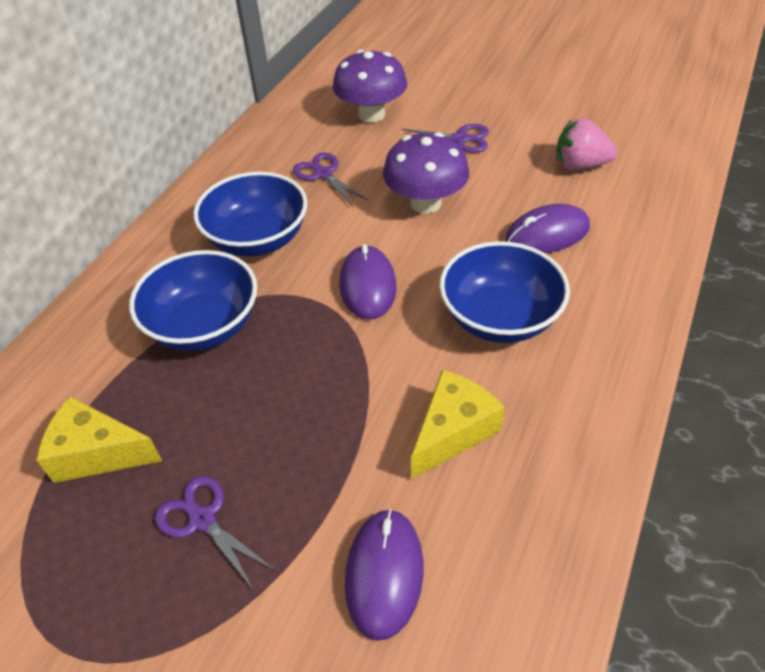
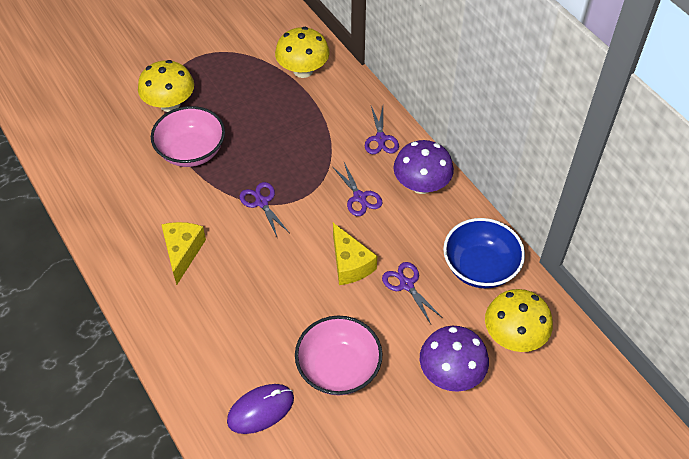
blue bowl: [129,250,257,351] [193,172,307,257] [439,241,570,343] = 3 -> [443,218,525,288] = 1
pink bowl: none = 0 -> [151,106,225,167] [295,316,383,396] = 2
pink strawberry: [556,118,617,171] = 1 -> none = 0
purple mouse: [339,244,397,320] [345,509,423,641] [505,204,590,253] = 3 -> [227,384,294,434] = 1
purple scissors: [155,476,276,589] [293,153,369,207] [399,124,489,152] = 3 -> [239,182,289,236] [333,162,383,216] [365,106,399,154] [382,262,443,324] = 4
yellow mushroom: none = 0 -> [138,60,194,112] [275,27,330,78] [485,289,553,352] = 3

